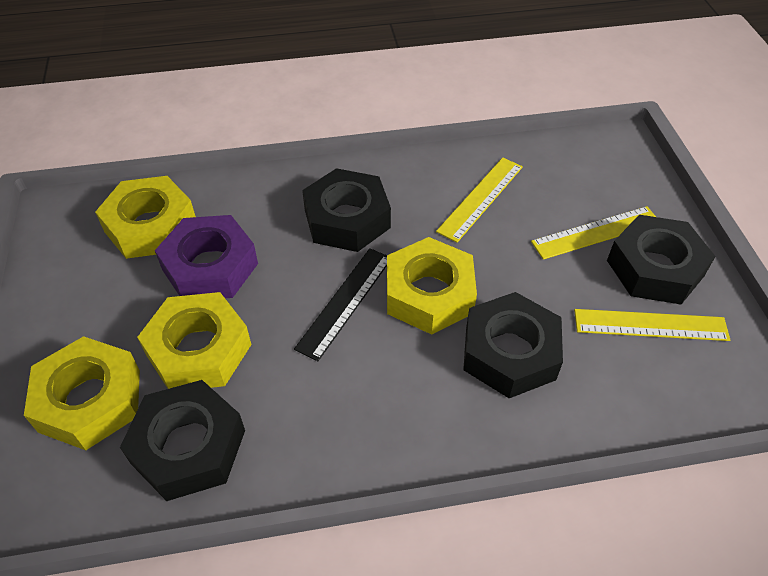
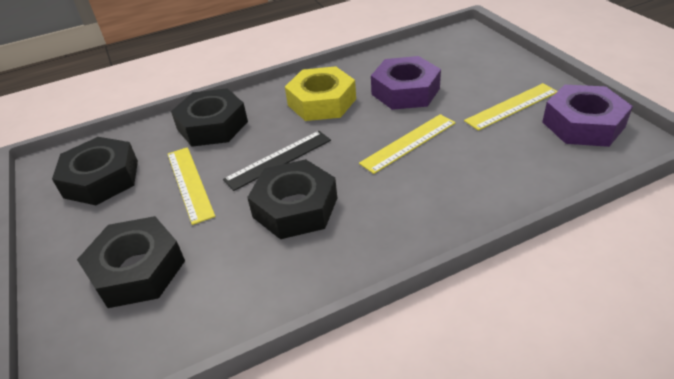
purple nut: [155,215,258,298] = 1 -> [371,56,441,110] [542,85,633,147] = 2
yellow nut: [24,336,140,450] [95,176,196,259] [137,292,251,389] [387,237,477,335] = 4 -> [285,66,356,121] = 1

